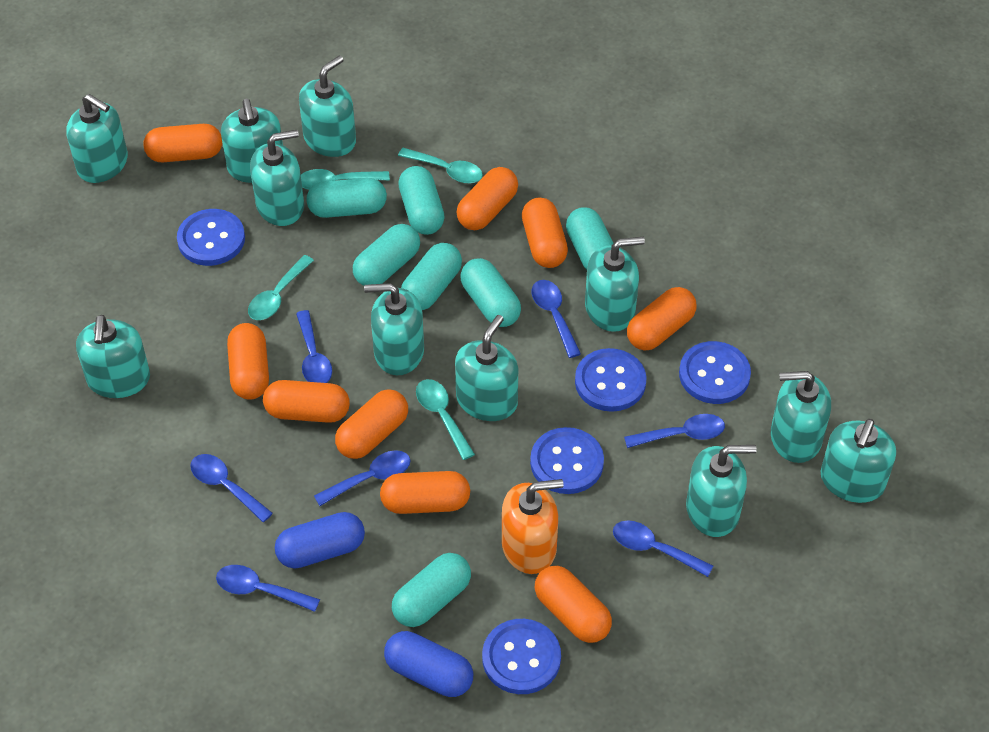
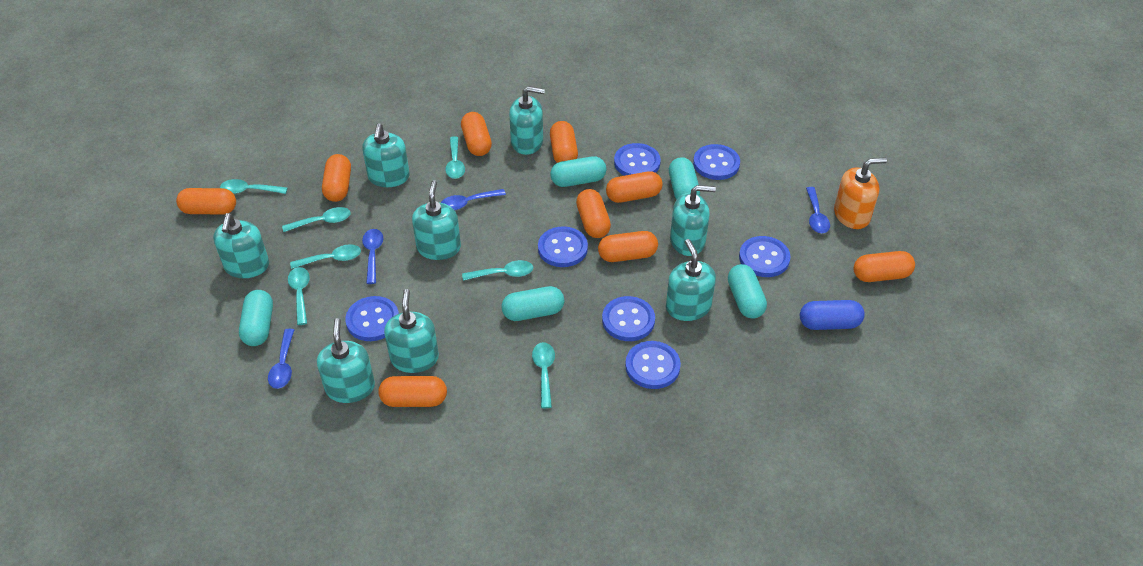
blue button: [177,209,245,266] [482,619,561,694] [530,427,604,494] [575,348,647,412] [679,341,751,404] = 5 -> [345,296,399,341] [538,226,588,267] [602,296,655,341] [614,143,661,176] [625,341,681,389] [693,144,740,180] [739,236,791,277] = 7
blue capsule: [275,512,365,568] [384,631,473,697] = 2 -> [800,300,865,330] = 1
blue spoon: [190,454,273,522] [216,565,320,612] [296,310,332,383] [314,450,411,506] [532,280,581,358] [613,520,713,577] [624,414,725,448] = 7 -> [268,329,294,389] [362,229,383,284] [441,189,506,210] [806,187,830,233] = 4
turquoise capsule: [306,178,387,218] [353,224,420,286] [392,553,471,627] [398,166,445,235] [401,243,462,310] [460,258,521,327] [566,207,614,270] = 7 -> [239,290,273,346] [501,286,564,321] [550,156,606,187] [669,157,700,199] [728,264,767,319] = 5
turquoise soap dispenser: [66,94,128,183] [76,315,150,398] [221,99,283,183] [250,130,304,226] [299,55,356,157] [364,283,424,375] [455,315,518,421] [585,237,645,332] [686,445,757,537] [771,371,831,463] [821,419,896,503] = 11 -> [213,213,269,278] [317,318,375,403] [362,123,410,187] [384,289,439,373] [412,180,461,260] [509,86,545,155] [666,239,716,321] [670,185,716,256] = 8
turquoise spoon: [248,255,314,320] [301,169,390,190] [398,148,483,183] [416,379,475,460] = 4 -> [220,179,288,194] [282,207,351,232] [288,267,310,325] [290,244,361,269] [445,136,465,179] [462,260,533,281] [532,342,555,408] = 7

